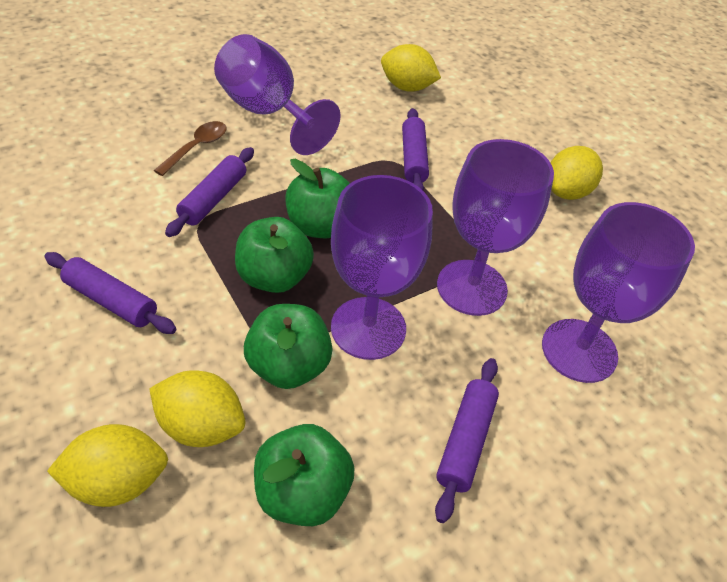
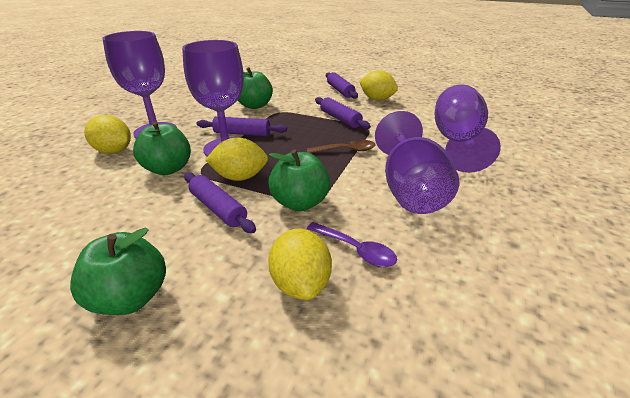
purple spoon: none = 0 -> [307,222,397,267] = 1

